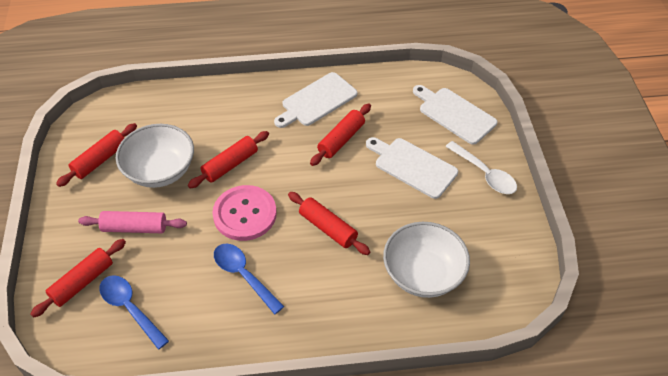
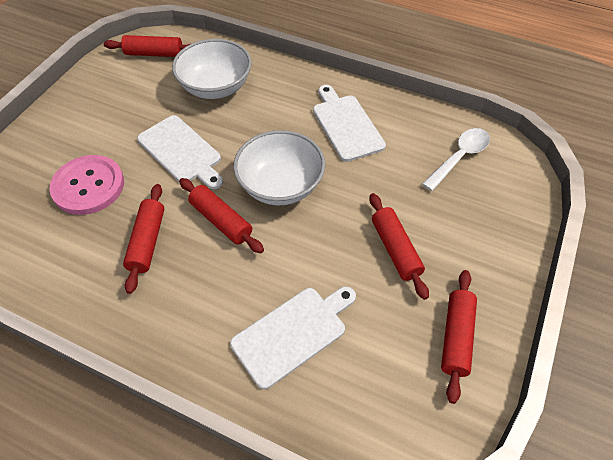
blue spoon: [99,275,169,350] [214,243,284,314] = 2 -> none = 0
pink rolling pin: [78,211,187,233] = 1 -> none = 0

